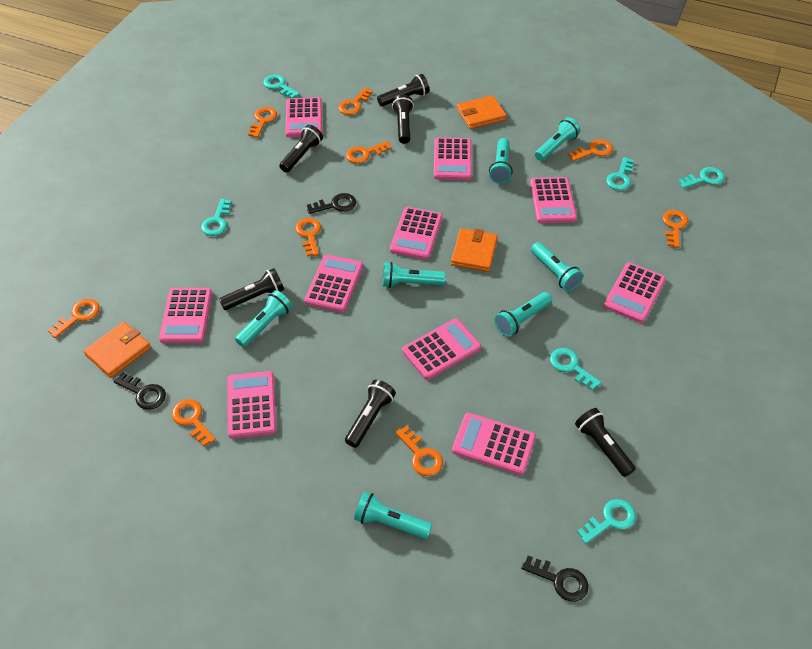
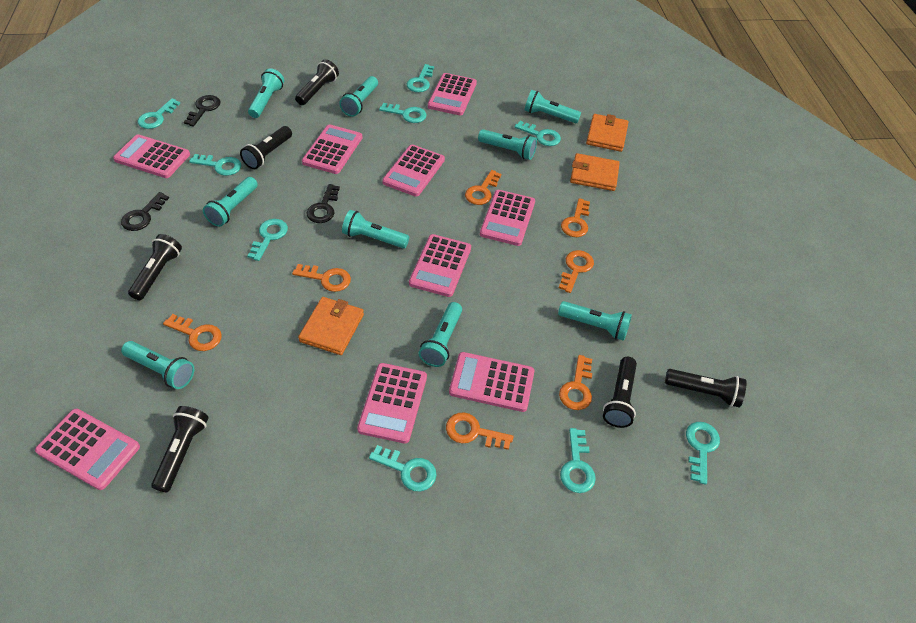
orange key: [48,299,100,338] [172,399,216,447] [248,107,277,138] [295,218,321,256] [338,87,373,115] [346,141,392,164] [395,426,443,476] [568,139,613,161] [663,210,688,248] = 9 -> [163,314,222,351] [292,264,351,292] [446,412,514,450] [465,170,501,205] [559,250,594,293] [559,355,592,410] [561,198,590,237] = 7
pink calculator: [159,288,212,343] [227,371,276,439] [286,97,322,137] [304,255,363,312] [390,207,442,260] [402,319,481,380] [434,137,472,180] [452,413,536,475] [530,177,577,223] [604,262,666,323] = 10 -> [35,409,140,490] [113,134,190,178] [302,124,363,174] [357,363,427,443] [382,145,445,197] [409,234,471,297] [428,73,477,116] [449,352,535,412] [480,190,535,246] = 9
turquoise flashlight: [235,290,292,347] [354,492,432,539] [383,262,446,288] [489,138,513,184] [495,292,552,337] [531,242,583,291] [535,117,581,161] = 7 -> [121,341,194,389] [203,177,258,227] [248,68,284,118] [339,76,378,117] [342,210,409,248] [419,302,462,367] [478,129,537,160] [525,90,581,123] [558,301,632,341] = 9
turquoise key: [201,199,232,236] [263,75,300,98] [550,348,601,390] [577,499,636,544] [606,157,634,190] [678,167,725,188] = 6 -> [138,98,180,129] [189,154,241,176] [247,219,288,261] [369,445,436,491] [379,103,427,123] [407,64,434,92] [514,121,561,146] [560,428,596,493] [686,422,720,484] = 9

